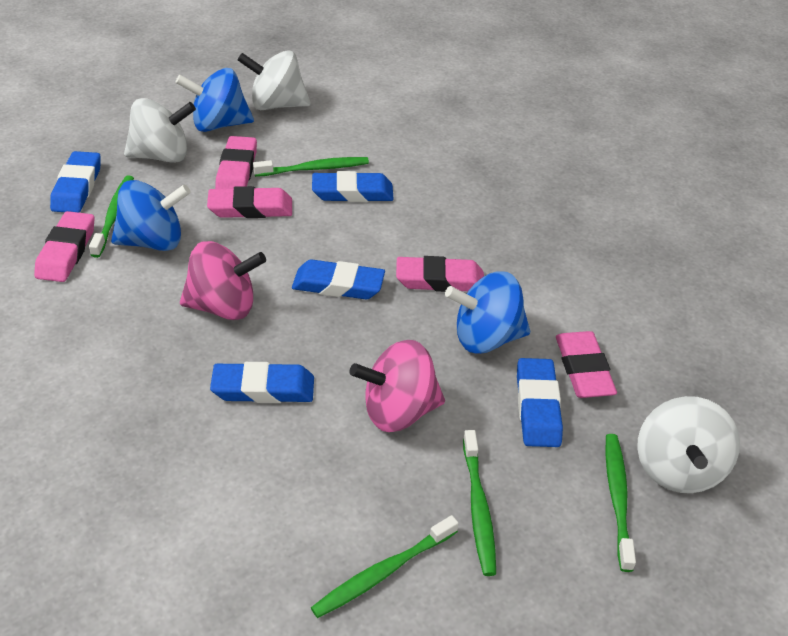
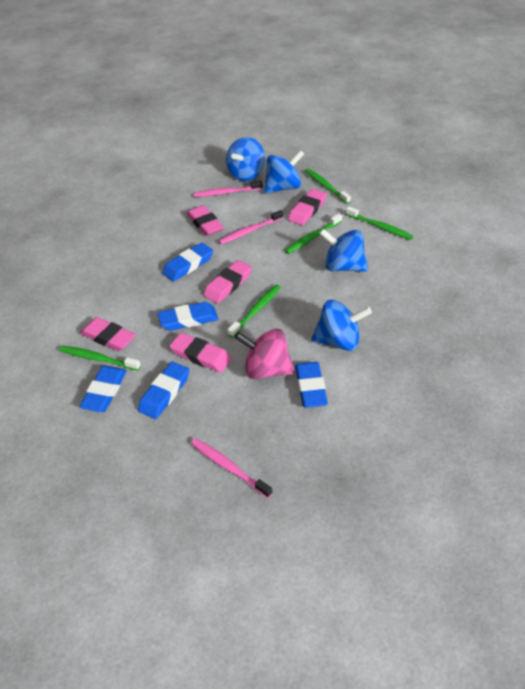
blue spinning top: [111,180,191,251] [175,68,254,132] [445,271,530,354] = 3 -> [226,137,265,181] [264,150,304,194] [311,300,372,351] [319,229,368,272] = 4
pink spinning top: [180,241,266,320] [349,340,445,432] = 2 -> [235,329,295,379] = 1
pink toothbrush: none = 0 -> [191,438,273,498] [193,181,263,197] [219,210,284,244] = 3
white spinning top: [124,98,196,163] [238,50,311,110] [637,396,740,493] = 3 -> none = 0

